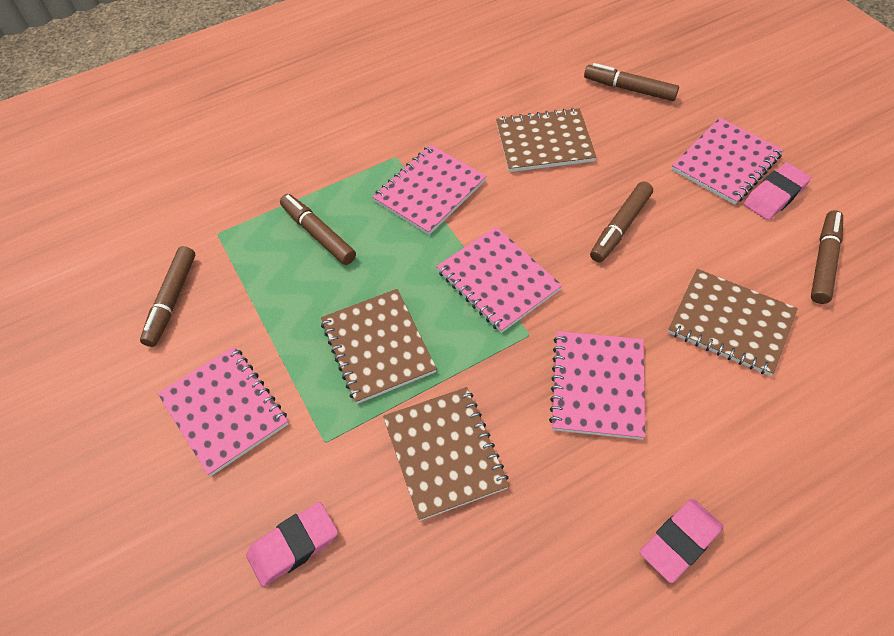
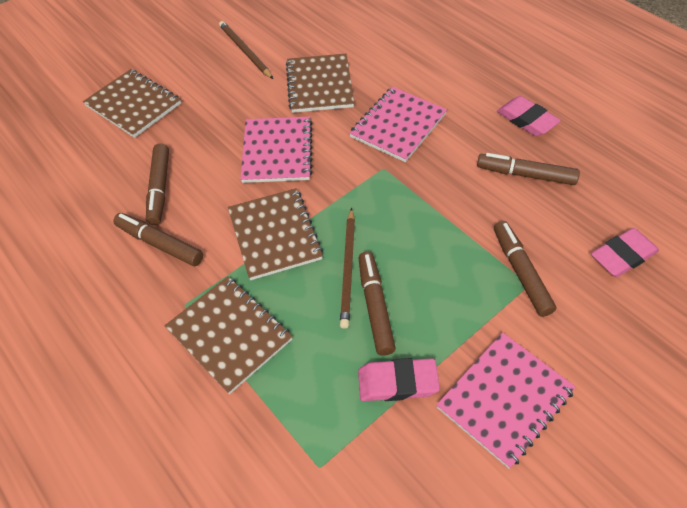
brown pencil: none = 0 -> [219,21,273,79] [340,208,355,329] = 2
pink notebook: [158,346,288,476] [372,145,487,235] [436,227,562,333] [549,331,645,440] [672,118,783,205] = 5 -> [240,116,313,183] [349,87,447,162] [437,333,576,469] = 3

